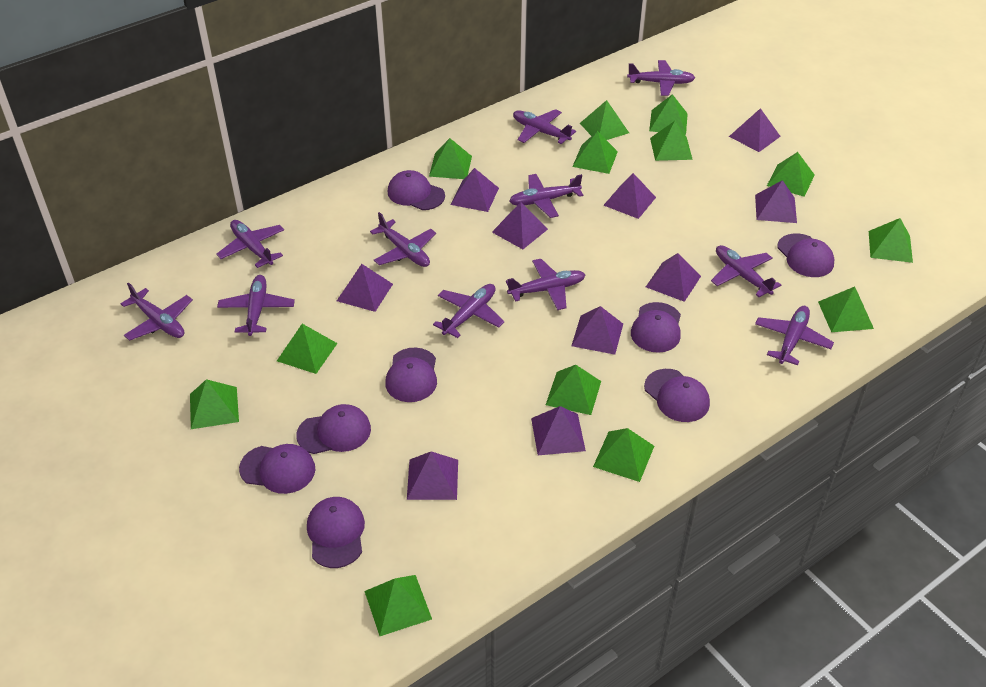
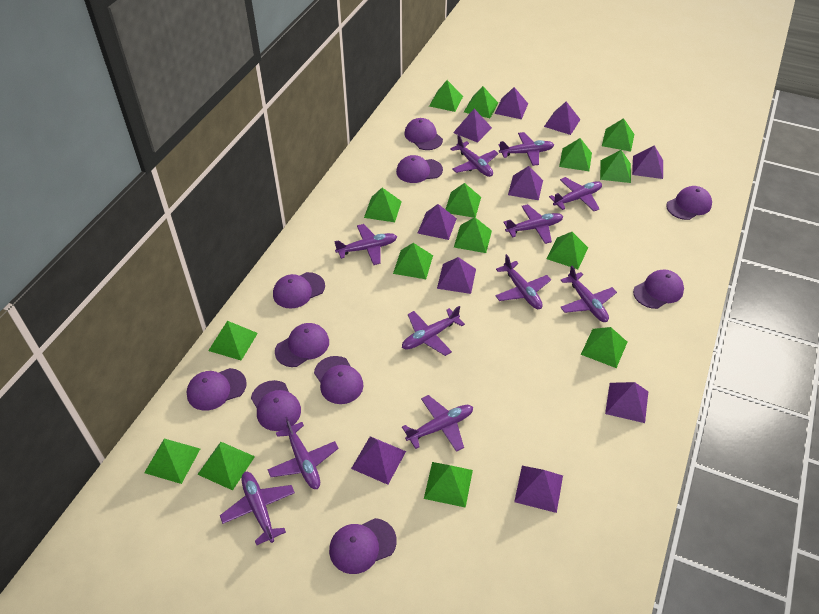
green pyramid: [190,379,239,429] [277,324,338,374] [364,575,432,636] [429,138,472,179] [546,365,601,415] [572,131,618,174] [580,100,629,140] [593,428,654,482] [649,94,688,135] [650,121,693,161] [767,152,815,196] [818,287,874,332] [869,218,913,263] = 13 -> [144,438,200,484] [197,442,255,490] [208,321,258,360] [364,188,402,222] [393,243,433,279] [424,462,473,508] [429,80,463,112] [445,183,481,218] [454,217,492,253] [464,86,498,118] [546,232,588,269] [559,138,592,171] [581,327,627,368] [600,150,631,183] [602,118,634,152] = 15
purple cap: [239,444,316,494] [296,404,371,454] [307,497,365,568] [385,348,437,402] [388,170,445,210] [631,302,681,353] [644,369,710,422] [777,233,834,277] = 8 -> [187,368,247,411] [251,380,301,431] [273,272,325,309] [275,323,329,367] [314,356,364,404] [329,518,397,574] [396,155,443,183] [404,118,443,150] [633,269,684,309] [666,186,712,220] = 10

